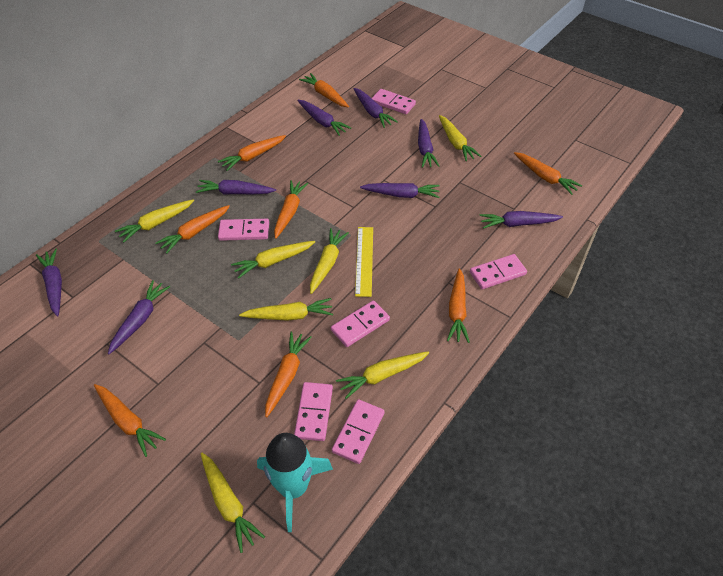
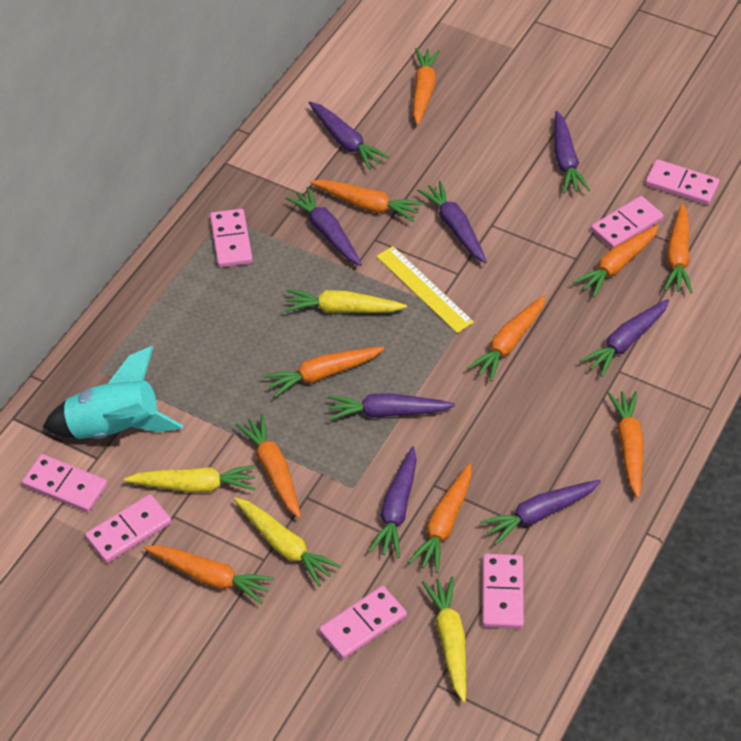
orange carrot: [94,384,166,457] [156,205,230,254] [218,135,286,171] [265,331,312,418] [274,180,308,239] [299,73,349,108] [447,268,470,343] [514,152,583,195] = 8 -> [144,545,274,604] [236,414,301,518] [264,347,385,398] [310,180,423,222] [408,463,472,573] [413,48,440,125] [467,296,546,382] [573,225,659,297] [608,391,644,498] [664,203,693,293] = 10
pink domino: [218,219,269,241] [294,382,333,441] [331,301,390,347] [332,399,385,464] [372,89,416,114] [470,254,527,289] = 6 -> [22,454,107,512] [85,494,172,563] [210,209,253,267] [319,586,407,659] [482,554,524,629] [591,196,663,249] [645,159,719,205] = 7
yellow carrot: [115,199,194,242] [201,453,265,553] [231,241,315,279] [239,298,333,321] [310,228,349,294] [336,351,429,399] [439,115,481,161] = 7 -> [124,465,256,492] [234,497,341,587] [285,289,407,313] [422,577,466,703] = 4

